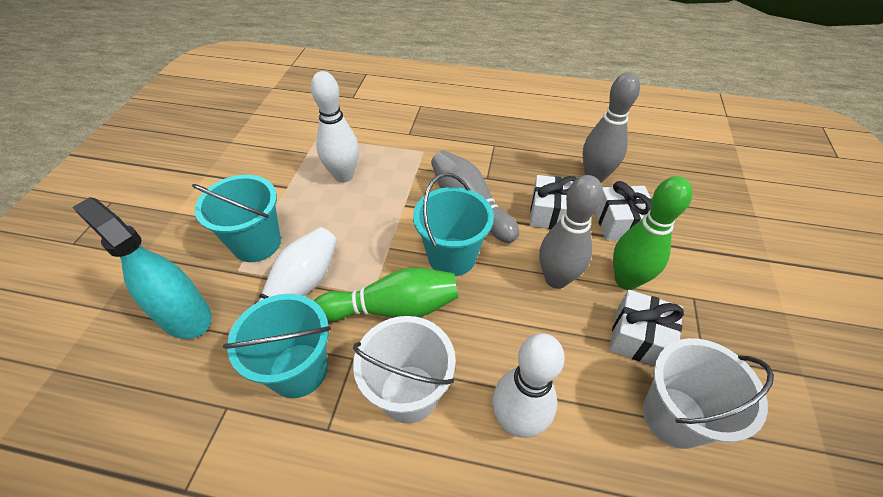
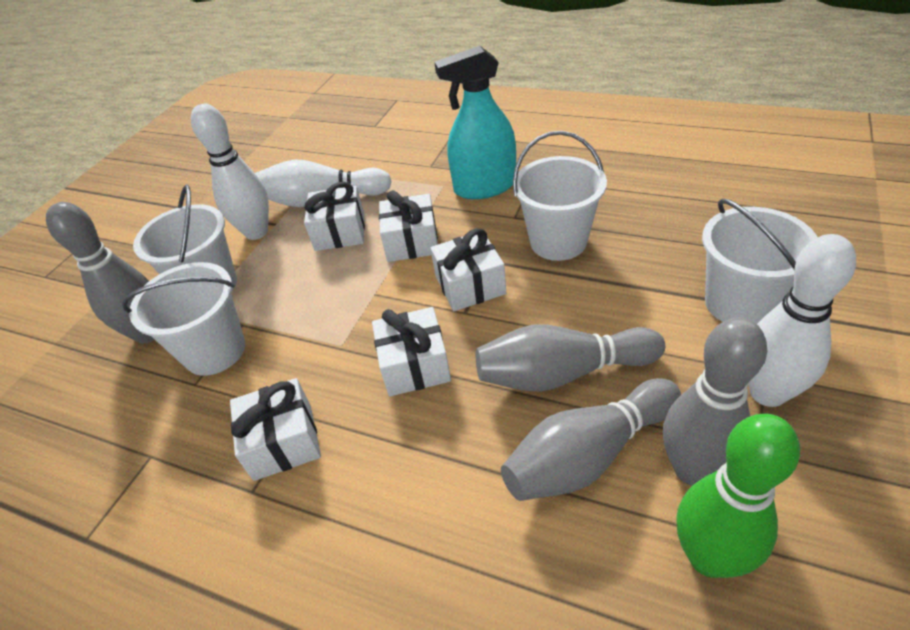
green bowling pin: [314,268,458,322] [613,176,692,290] = 2 -> [676,414,800,578] = 1
grey bowling pin: [431,150,519,243] [540,175,603,289] [583,72,640,183] = 3 -> [46,202,155,344] [476,324,665,392] [501,378,681,501] [663,317,767,486] = 4
turquoise bucket: [192,175,281,262] [223,294,331,398] [413,173,494,276] = 3 -> none = 0
white bucket: [353,316,456,424] [643,338,774,449] = 2 -> [122,262,245,376] [133,185,237,291] [513,131,607,261] [702,198,818,324] = 4
white gift: [530,175,577,229] [595,181,652,241] [609,290,684,366] = 3 -> [230,378,321,481] [304,182,365,251] [372,307,451,396] [379,190,438,262] [430,228,506,311] = 5

